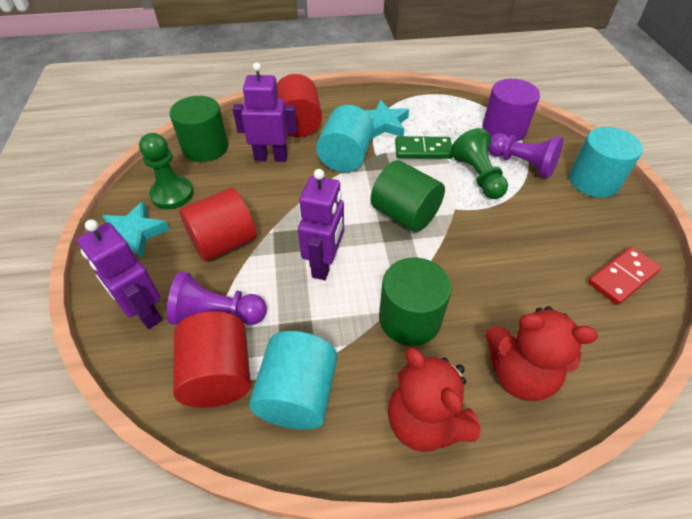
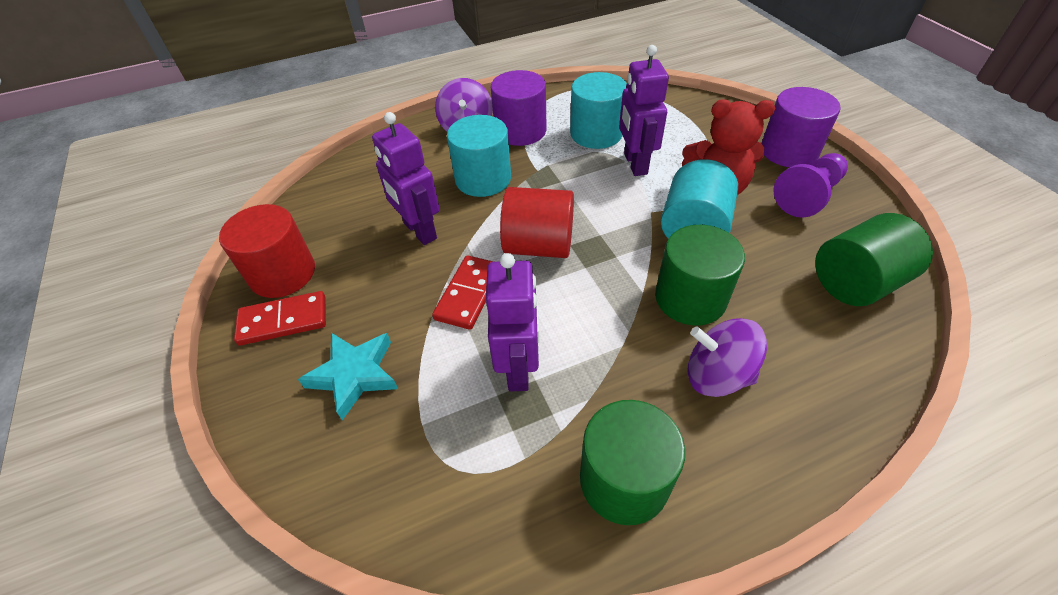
green domino: [395,136,453,159] = 1 -> none = 0
green pawn: [139,133,194,209] [451,128,508,199] = 2 -> none = 0
purple cylinder: [482,79,540,142] = 1 -> [491,70,547,146] [761,87,841,167] = 2
purple pawn: [167,272,267,325] [488,133,563,178] = 2 -> [774,153,848,218] = 1
purple spinning top: none = 0 -> [435,78,493,132] [688,318,767,397] = 2
red cylinder: [173,311,251,408] [179,188,257,262] [277,74,322,137] = 3 -> [219,204,315,298] [500,187,574,258] = 2
red domino: [588,247,661,305] = 1 -> [234,291,326,346] [432,255,494,330] = 2
red teddy bear: [388,347,481,452] [485,306,598,401] = 2 -> [682,99,775,195] = 1
turquoise star: [102,202,170,258] [365,100,409,138] = 2 -> [298,333,398,421] = 1

